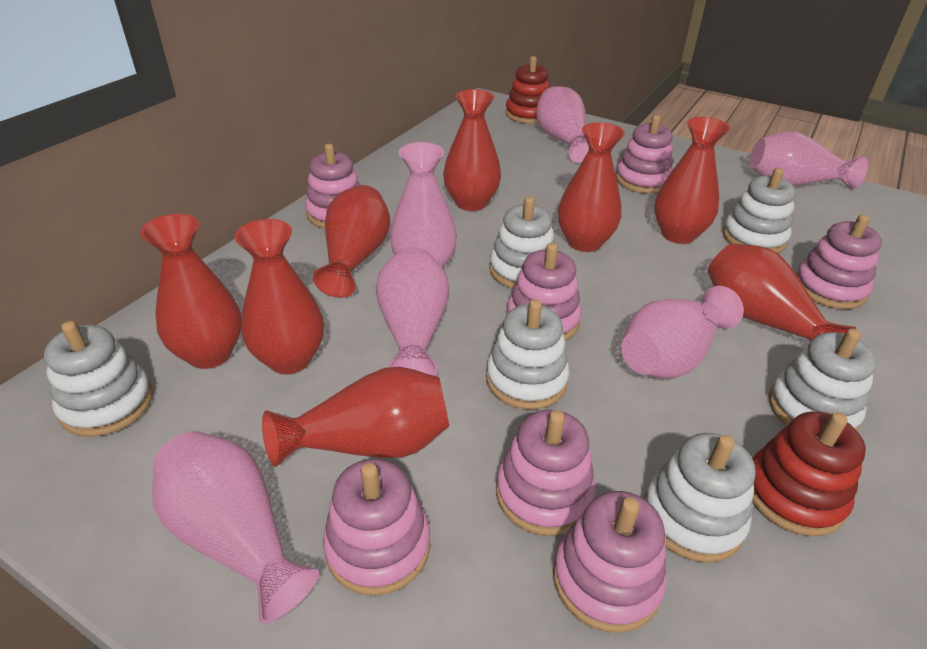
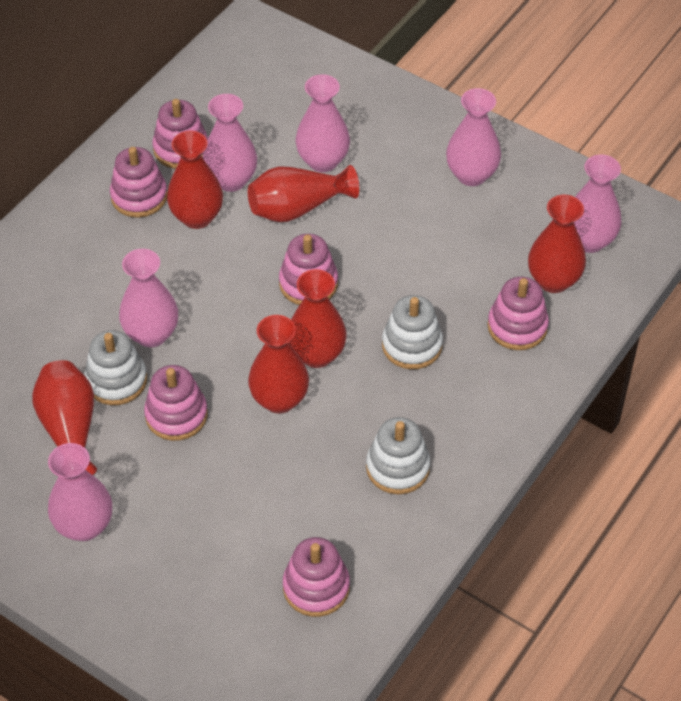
pink stacking toy: [305,144,360,228] [323,459,430,596] [496,410,595,536] [506,243,582,341] [553,491,666,633] [616,115,673,193] [796,214,882,309] = 7 -> [110,147,167,218] [144,365,208,441] [152,99,208,169] [279,234,338,305] [283,537,350,617] [487,277,549,350] = 6
red stacking toy: [505,56,550,124] [752,411,866,536] = 2 -> none = 0
red vase: [140,214,241,369] [235,219,324,374] [262,367,449,467] [313,185,390,298] [443,89,501,211] [558,122,625,252] [654,117,730,244] [708,243,856,341] = 8 -> [32,360,97,475] [167,131,223,229] [248,165,359,222] [248,315,309,414] [289,269,347,368] [528,194,586,293] = 6
white stacking toy: [44,321,153,437] [486,299,569,409] [489,197,555,289] [644,433,756,563] [723,168,796,253] [769,329,877,431] = 6 -> [84,330,147,405] [366,417,430,494] [382,295,443,369] = 3

